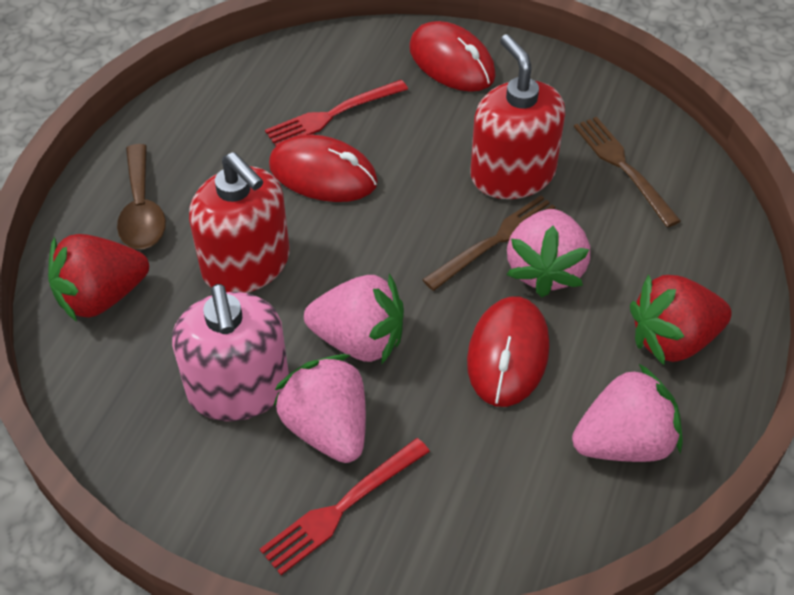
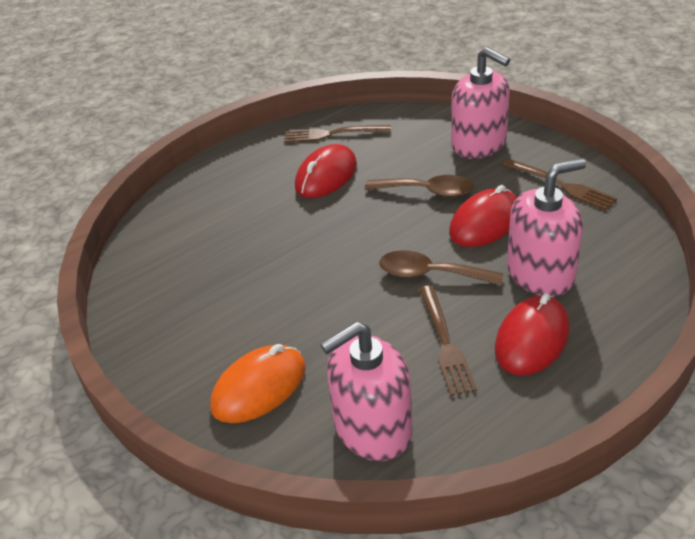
brown fork: [422,195,559,291] [574,117,681,227] = 2 -> [284,125,391,143] [419,286,477,396] [503,159,617,210] = 3
brown spoon: [117,144,166,249] = 1 -> [365,175,474,197] [379,250,503,285] = 2
orange mouse: none = 0 -> [210,344,306,423] = 1
pink soap dispenser: [172,284,289,421] = 1 -> [320,322,413,461] [451,47,510,159] [507,158,586,297] = 3
pink strawberry: [273,354,366,463] [304,273,404,364] [507,209,590,297] [572,364,683,462] = 4 -> none = 0
red fork: [260,438,430,575] [265,80,408,146] = 2 -> none = 0
red soap dispenser: [189,152,290,293] [470,34,565,199] = 2 -> none = 0
red strawberry: [48,234,149,322] [630,274,732,366] = 2 -> none = 0

